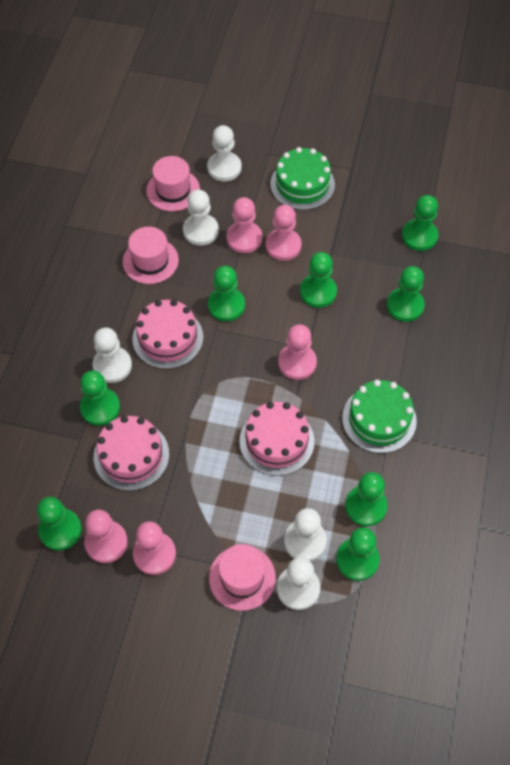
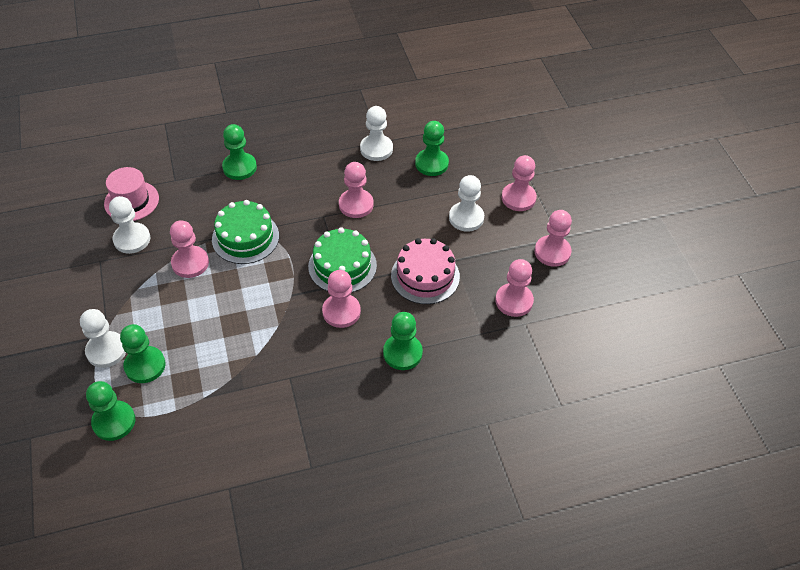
green pawn: [37,497,82,551] [80,370,120,426] [208,266,245,321] [300,252,337,308] [336,527,380,581] [345,472,388,526] [387,266,425,322] [402,195,438,251] = 8 -> [86,381,135,441] [120,324,165,383] [222,124,257,180] [383,312,423,370] [415,121,449,176] = 5
pink cake: [94,416,169,491] [132,300,203,369] [239,402,314,476] = 3 -> [391,238,460,304] = 1
pink hat: [123,227,179,284] [146,156,200,211] [209,544,276,611] = 3 -> [104,167,159,221] = 1
pink pawn: [84,510,128,563] [133,521,176,575] [226,197,262,253] [265,205,302,261] [278,324,317,380] = 5 -> [170,220,209,278] [322,270,361,328] [339,162,374,218] [495,259,534,317] [502,155,537,211] [535,210,572,267] = 6
white pawn: [93,328,132,383] [183,190,219,246] [207,125,242,181] [277,557,320,610] [284,508,327,561] = 5 -> [80,309,126,368] [109,196,150,254] [360,106,393,161] [449,175,484,232] = 4

